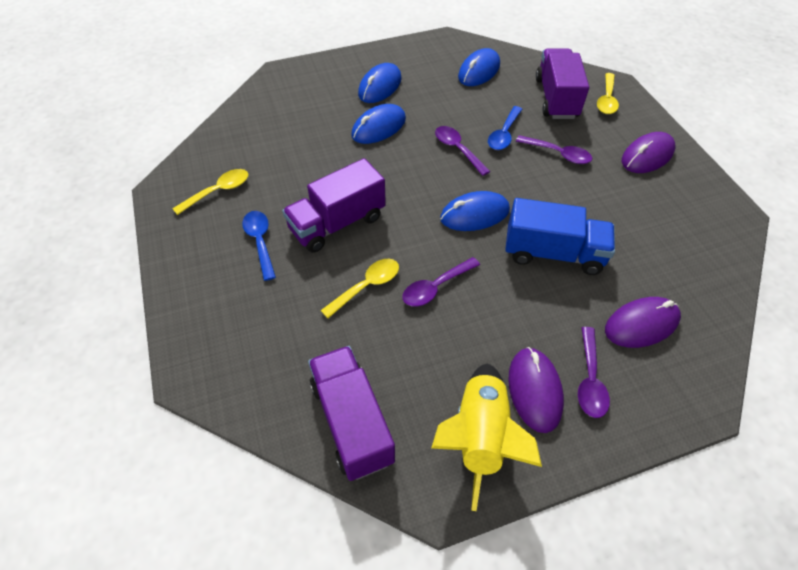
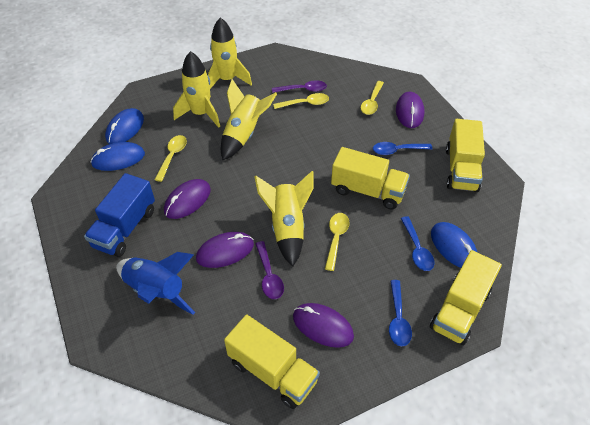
blue mouse: [351,104,406,144] [358,63,402,103] [440,191,510,231] [458,48,500,86] = 4 -> [90,142,145,171] [105,108,144,144] [431,222,477,268] = 3
blue rocket: none = 0 -> [116,252,195,315] = 1
blue spoon: [242,211,276,281] [488,106,522,150] = 2 -> [373,142,433,155] [389,280,412,346] [401,216,434,271] = 3
purple mouse: [508,347,564,433] [605,297,681,348] [622,132,675,173] = 3 -> [164,179,211,219] [196,232,254,268] [293,303,354,348] [396,92,424,128] = 4
purple spoon: [402,257,480,307] [435,126,490,176] [516,135,592,164] [578,327,610,418] = 4 -> [255,241,284,299] [272,80,327,93] = 2
purple truck: [282,158,386,253] [308,346,395,481] [536,48,589,119] = 3 -> none = 0
yellow rocket: [431,363,542,511] = 1 -> [173,51,220,128] [208,17,252,89] [221,79,277,160] [254,171,313,267] = 4
yellow spoon: [172,169,248,215] [321,259,399,318] [597,73,619,114] = 3 -> [155,135,187,182] [273,93,329,109] [325,213,350,271] [361,81,384,115] = 4
yellow truck: none = 0 -> [224,315,320,409] [331,147,410,210] [430,250,502,345] [446,119,485,192] = 4

